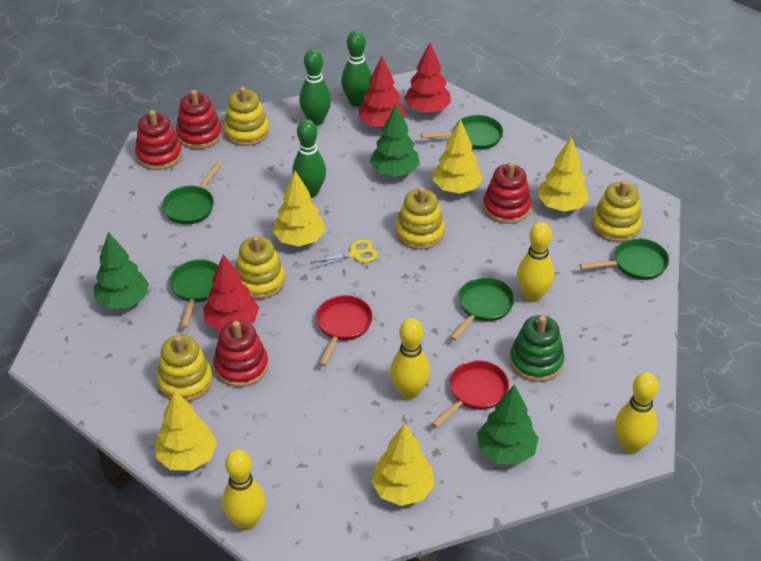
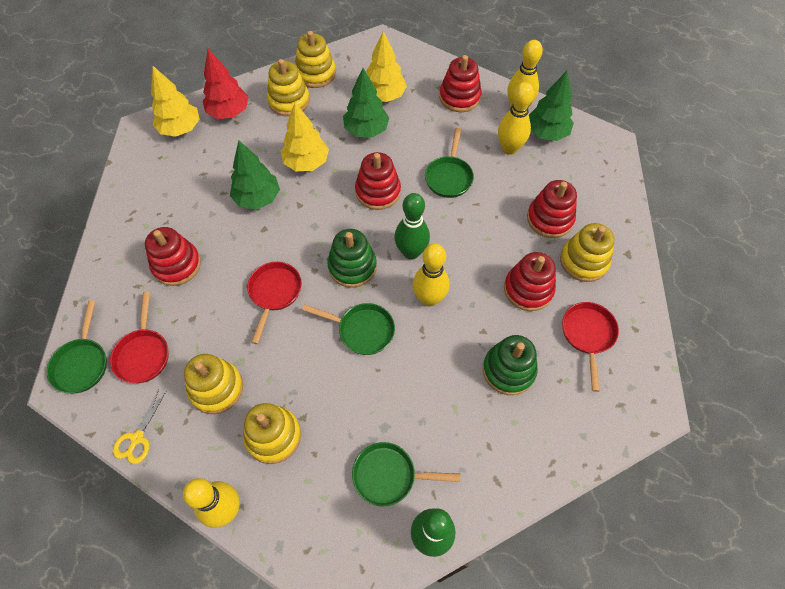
green bowling pin: [292,119,326,198] [299,49,331,126] [341,31,372,107] = 3 -> [394,193,430,260] [411,509,455,557] = 2
green pan: [162,162,221,225] [169,259,218,328] [421,115,503,150] [450,277,515,341] [579,238,669,280] = 5 -> [47,300,107,393] [302,303,395,355] [352,442,460,506] [425,128,474,198] = 4
green stacking toy: [510,315,565,382] = 1 -> [327,229,377,288] [483,335,538,395] = 2
red pan: [316,295,373,366] [431,360,509,428] = 2 -> [110,292,169,383] [247,262,302,344] [562,302,619,392] = 3
red stacking toy: [135,110,182,170] [176,90,222,149] [213,320,268,387] [483,162,531,224] = 4 -> [145,227,201,286] [355,152,401,210] [439,55,482,112] [504,252,556,311] [527,180,577,238] = 5
red tree: [203,254,259,331] [359,57,406,128] [404,42,451,114] = 3 -> [203,49,248,119] = 1
yellow tree: [155,390,217,471] [272,171,325,247] [371,423,435,506] [432,120,483,194] [537,137,589,212] = 5 -> [151,66,200,137] [281,102,329,171] [366,31,407,102] = 3

